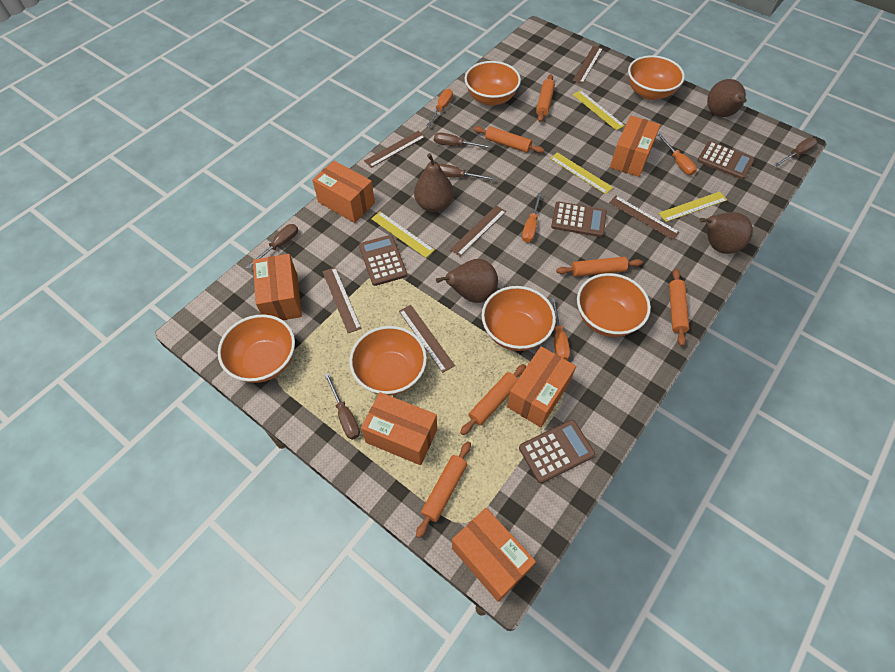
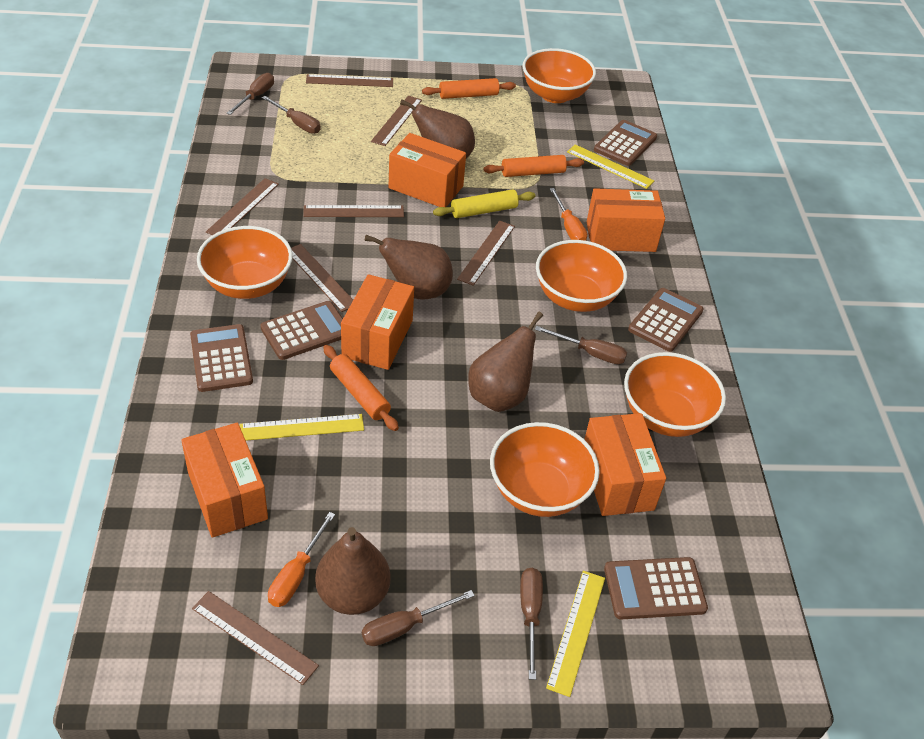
brown calculator: [359,235,407,286] [519,420,595,483] [551,201,607,237] [697,141,754,180] = 4 -> [190,324,253,392] [260,301,343,360] [594,120,657,166] [604,557,708,620] [628,288,704,352] = 5
brown ruler: [323,267,362,334] [364,131,425,168] [399,305,455,373] [450,205,506,256] [573,46,603,84] [609,196,680,240] = 6 -> [192,591,319,685] [206,178,279,235] [291,244,353,312] [303,205,404,217] [306,74,393,87] [371,96,422,146] [457,221,515,286] = 7
orange bowl: [218,314,295,383] [349,326,427,395] [465,61,521,106] [482,286,556,351] [577,273,651,337] [628,55,685,100] = 6 -> [197,226,293,299] [490,422,600,517] [522,48,596,103] [536,240,627,312] [624,352,726,437] = 5
orange box: [253,254,302,321] [312,161,375,223] [361,392,437,465] [452,508,536,602] [507,346,576,427] [610,116,660,177] = 6 -> [181,423,268,538] [341,274,414,370] [389,133,466,207] [584,413,666,516] [587,188,665,252] = 5
orange rolling pin: [416,441,471,538] [460,364,526,435] [474,126,544,153] [536,74,555,122] [556,257,643,277] [669,269,689,346] = 6 -> [323,345,399,431] [422,78,516,99] [483,155,584,177] = 3
orange screwdriver: [426,89,453,127] [522,193,542,243] [551,298,570,360] [658,134,697,175] = 4 -> [268,512,335,607] [550,188,587,241] = 2
yellow rolling pin: none = 0 -> [433,189,535,218] = 1
yellow ruler: [371,212,435,258] [550,152,613,194] [572,90,625,130] [659,192,727,222] = 4 -> [240,414,364,440] [546,571,605,697] [567,144,654,189] = 3

